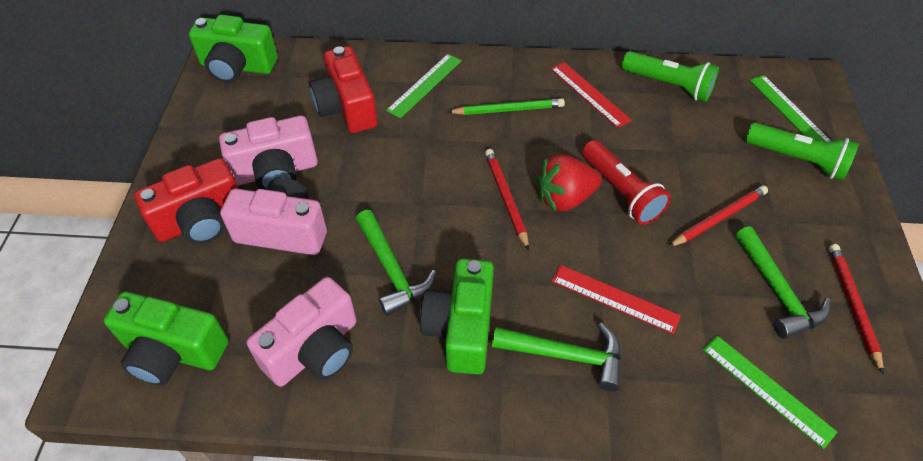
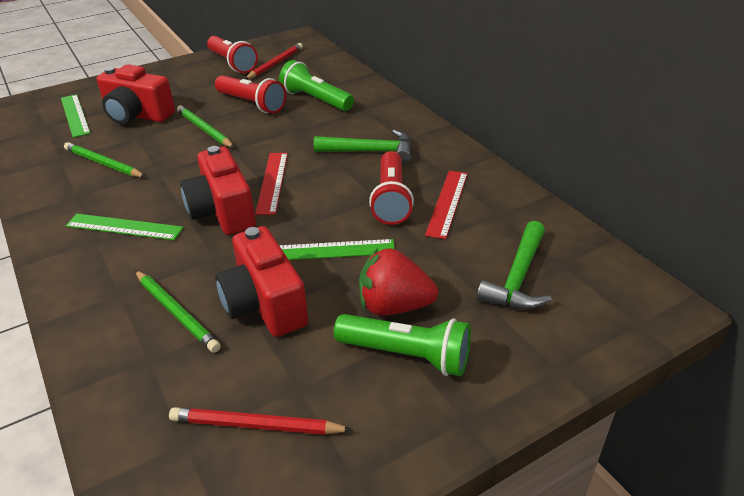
green camera: [104,292,228,386] [189,15,278,83] [420,258,494,375] = 3 -> none = 0
green hammer: [356,210,436,316] [492,322,622,391] [735,226,830,339] = 3 -> [314,130,411,164] [477,221,552,310] = 2
green pencil: [448,98,565,115] = 1 -> [64,142,146,177] [135,270,221,353] [177,105,234,148] = 3
pink camera: [219,116,318,190] [220,177,327,255] [247,277,356,387] = 3 -> none = 0
red camera: [134,158,238,244] [310,46,378,133] = 2 -> [97,64,175,124] [180,146,256,235] [215,226,308,337] = 3
red flashlight: [582,140,671,225] = 1 -> [207,36,258,73] [215,75,286,114] [369,151,414,225] = 3
red pencil: [485,149,529,250] [668,185,768,247] [829,244,884,375] = 3 -> [169,407,353,435] [245,43,303,79] = 2

